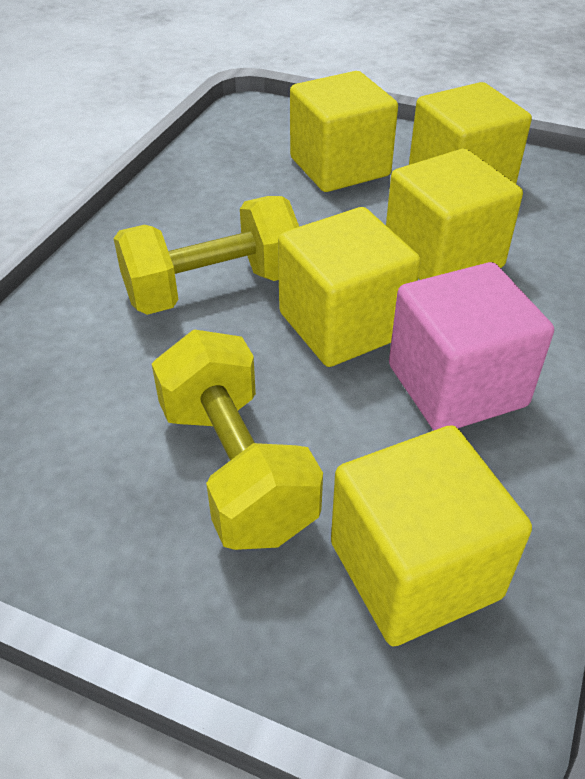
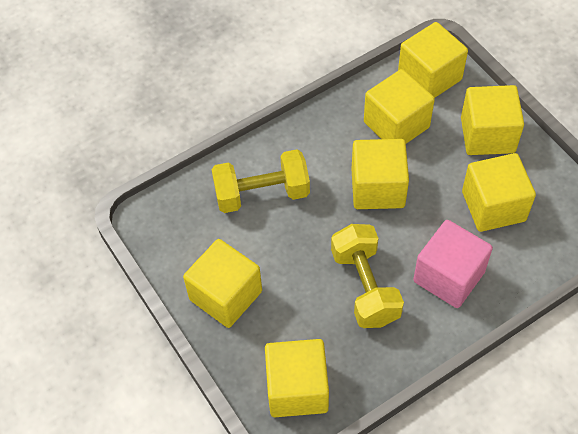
yellow cube: [278,207,421,367] [290,71,398,192] [331,425,532,647] [386,149,523,280] [409,82,532,184] = 5 -> [183,239,262,328] [265,339,329,417] [352,139,409,209] [364,69,435,144] [398,22,468,98] [461,85,524,155] [462,153,536,232] = 7

